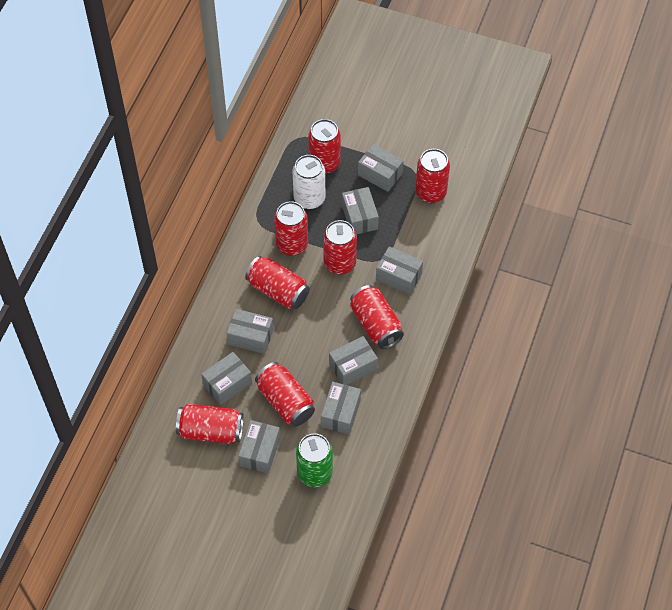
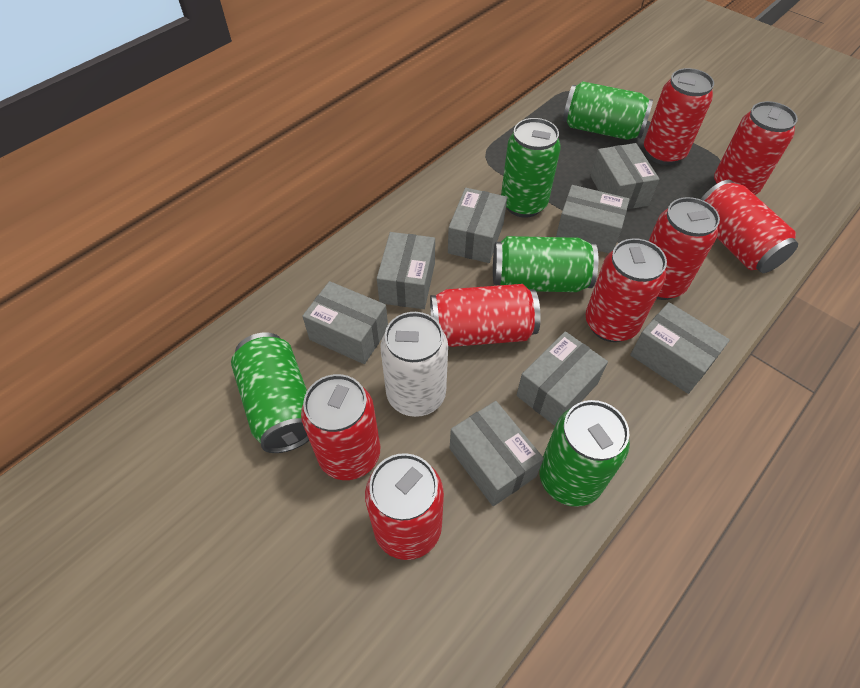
green can: [296,434,333,487] = 1 -> [231,332,309,453] [493,236,598,292] [501,118,561,218] [539,400,630,507] [563,81,653,140] = 5

